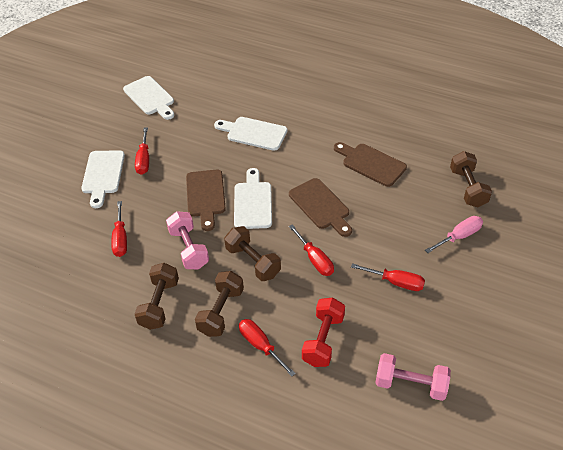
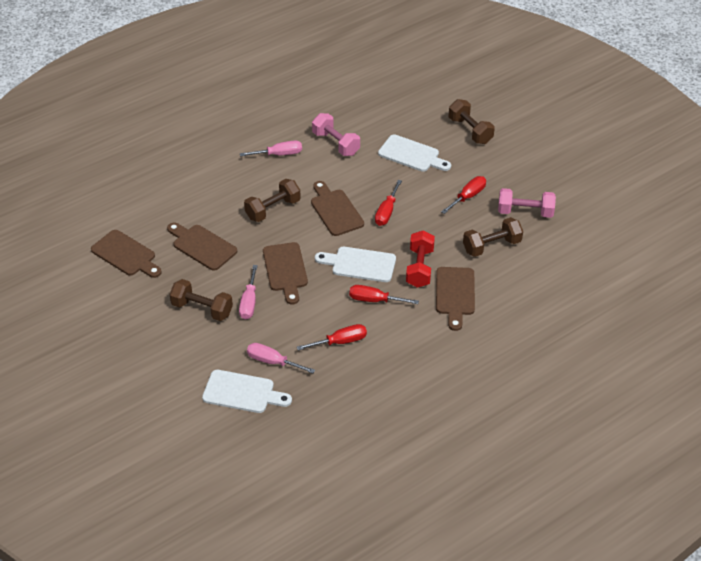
brown cutting board: [186,169,226,231] [289,178,352,237] [334,142,407,187] = 3 -> [91,230,162,278] [167,222,237,271] [263,242,308,305] [311,181,364,236] [436,267,475,331] = 5
pink screwdriver: [425,216,483,253] = 1 -> [239,265,258,320] [240,141,302,156] [247,343,315,373] = 3
red screwdriver: [111,201,127,257] [135,127,149,175] [239,319,296,377] [289,224,334,276] [351,263,425,291] = 5 -> [297,324,367,350] [349,285,419,304] [375,180,402,226] [441,176,486,214] = 4
white cutting board: [81,150,125,208] [123,76,174,120] [214,117,287,151] [234,168,272,229] = 4 -> [202,370,292,413] [315,247,396,282] [378,134,451,172] = 3

